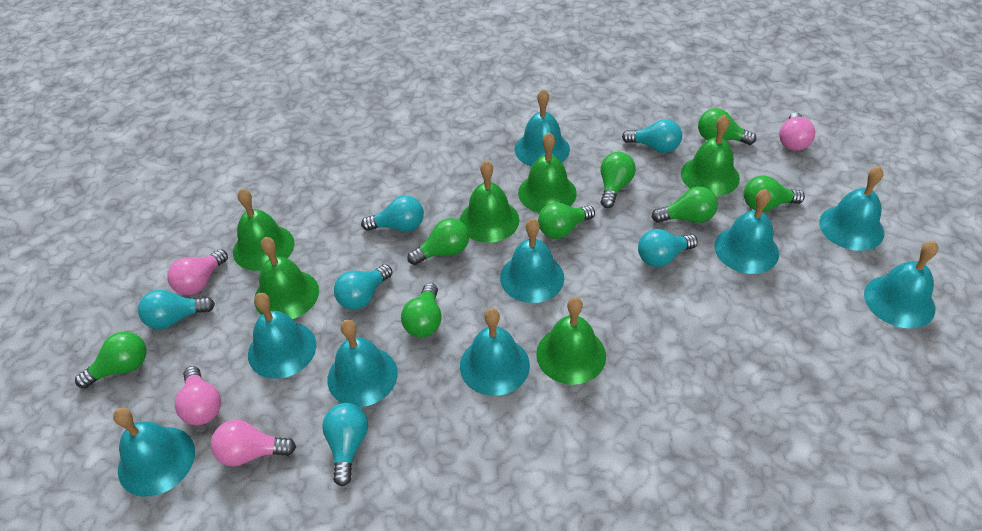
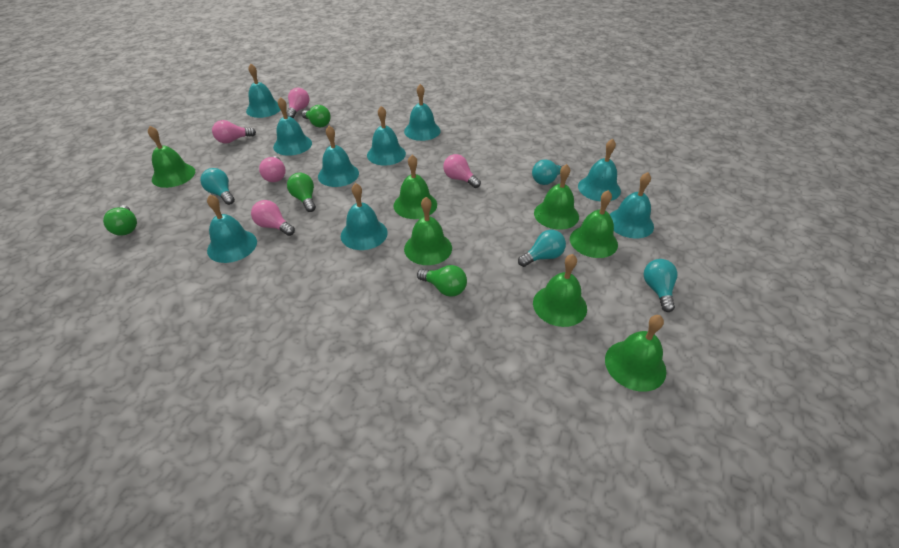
green bell: [233,188,294,271] [254,237,319,319] [460,160,519,243] [518,133,577,213] [536,297,606,385] [681,115,740,196] = 6 -> [148,126,195,188] [393,155,437,219] [404,197,452,265] [533,254,587,327] [534,164,579,230] [570,190,618,258] [605,315,667,392] = 7
green light bulb: [75,332,146,388] [401,283,442,337] [407,218,469,265] [538,202,595,239] [600,152,636,208] [651,187,718,223] [698,108,756,145] [743,176,805,212] = 8 -> [103,205,137,236] [287,173,316,212] [302,105,331,127] [417,265,467,297] = 4
pink light bulb: [167,249,228,295] [175,366,221,425] [211,420,296,466] [779,112,815,151] = 4 -> [212,120,256,143] [251,200,295,236] [259,156,286,182] [287,88,309,118] [443,154,481,188] = 5
turquoise light bulb: [138,290,215,329] [322,403,368,486] [334,264,392,310] [361,195,424,232] [622,119,682,153] [638,229,698,267] = 6 -> [200,168,235,205] [518,230,566,267] [532,159,564,185] [644,259,677,312] = 4

